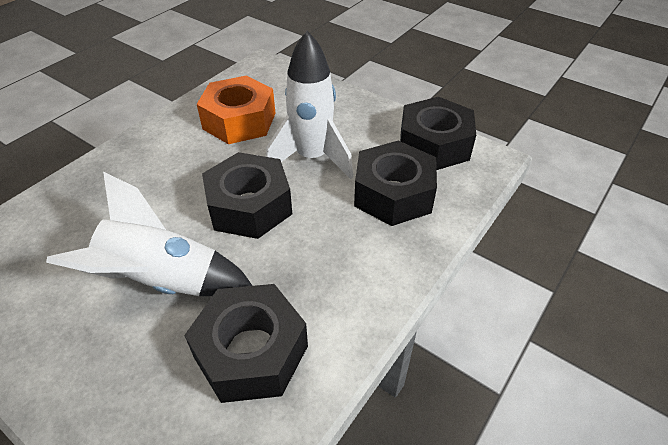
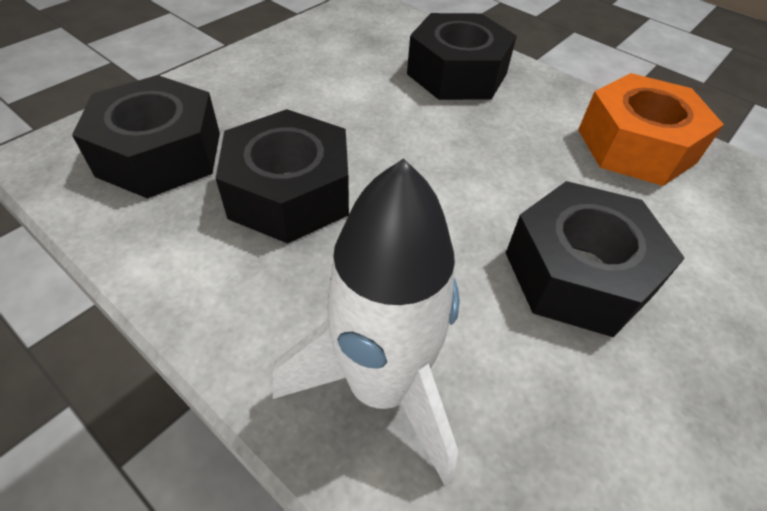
white rocket: [46,172,252,296] [266,31,353,179] = 2 -> [273,158,460,485] = 1

